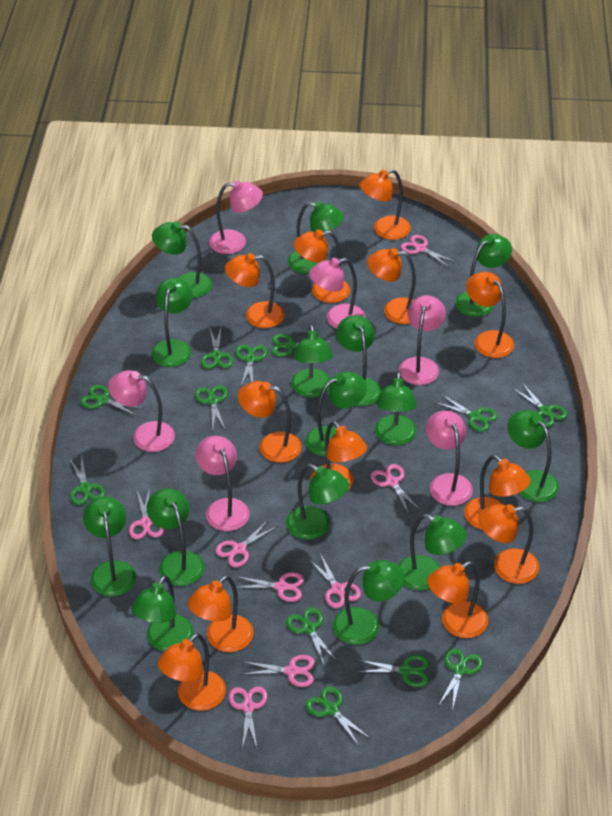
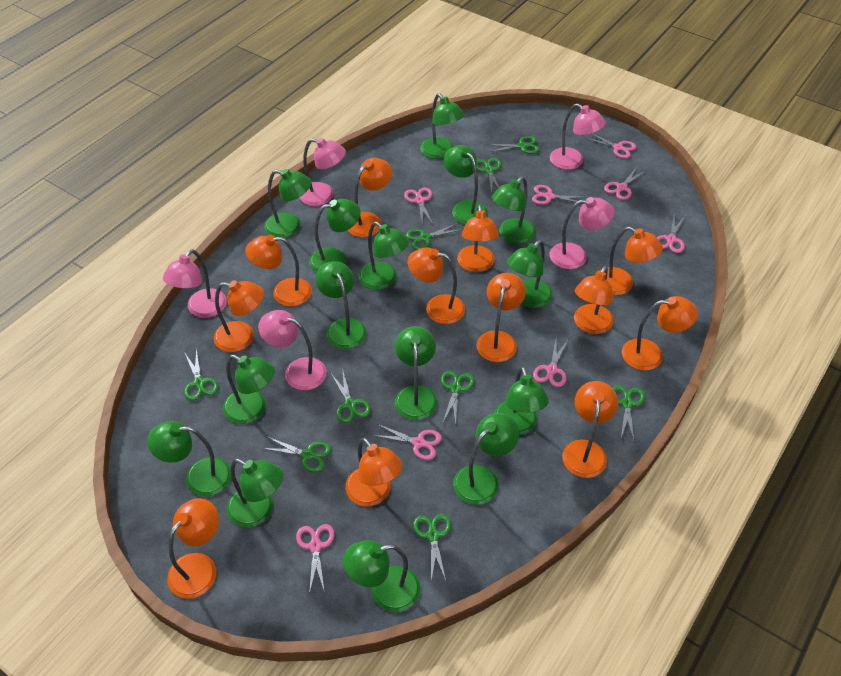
green scissors: [69,457,105,505] [80,385,144,416] [195,385,228,431] [201,327,233,369] [235,344,267,386] [272,334,333,357] [286,608,338,667] [306,686,371,746] [355,655,429,687] [434,394,498,432] [439,648,483,711] [512,383,568,427] = 12 -> [184,348,219,401] [262,437,331,472] [331,368,371,423] [406,223,463,250] [413,514,451,581] [441,371,475,424] [476,158,501,193] [487,136,540,154] [613,385,645,440] = 9
pink lamp: [108,370,175,452] [195,436,250,531] [209,180,263,254] [309,258,366,329] [399,295,446,385] [426,411,473,506] = 6 -> [163,249,227,318] [258,310,327,390] [299,138,346,206] [550,104,606,170] [550,197,614,269] = 5

